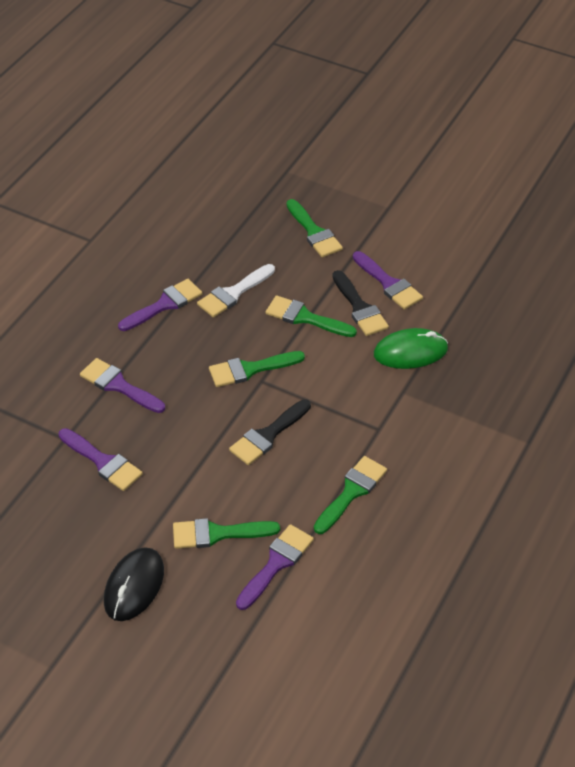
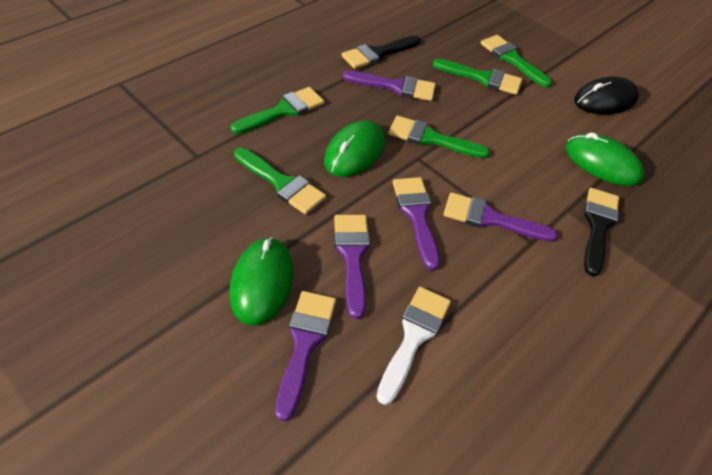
green mouse: [374,328,448,369] = 1 -> [229,237,294,326] [324,120,385,177] [566,133,644,186] = 3

